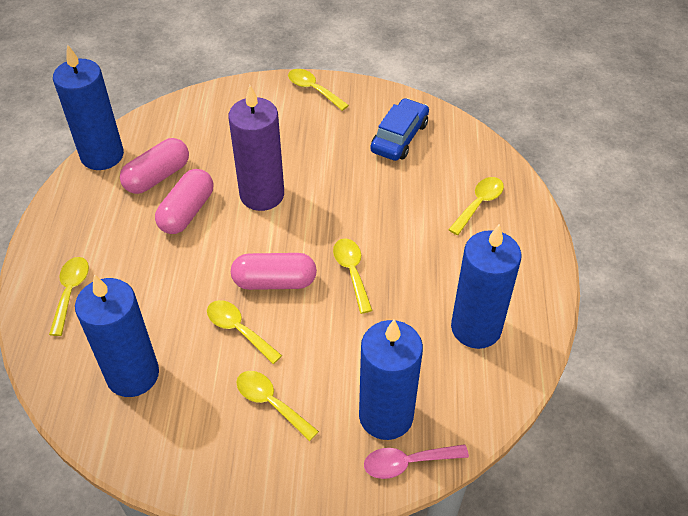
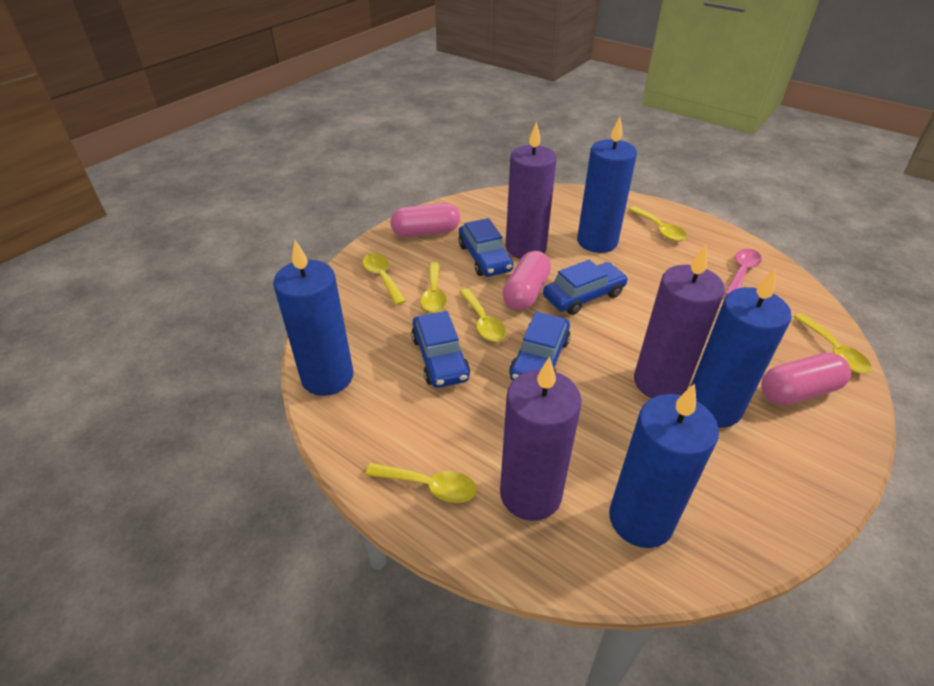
blue car: [370,98,429,161] = 1 -> [411,311,470,388] [458,218,513,277] [509,311,571,381] [543,260,628,315] = 4
purple candle: [228,85,284,211] = 1 -> [500,357,582,521] [506,121,557,259] [634,245,725,398] = 3

